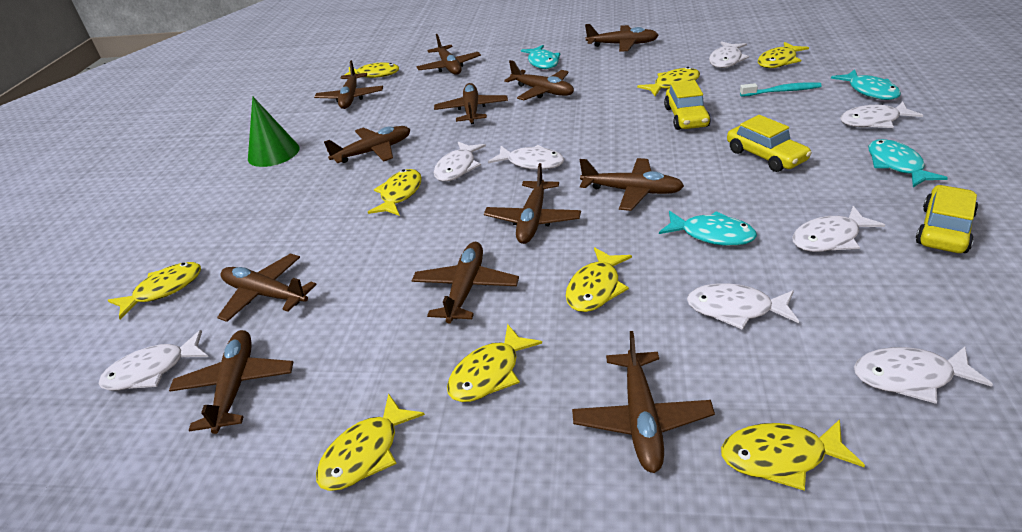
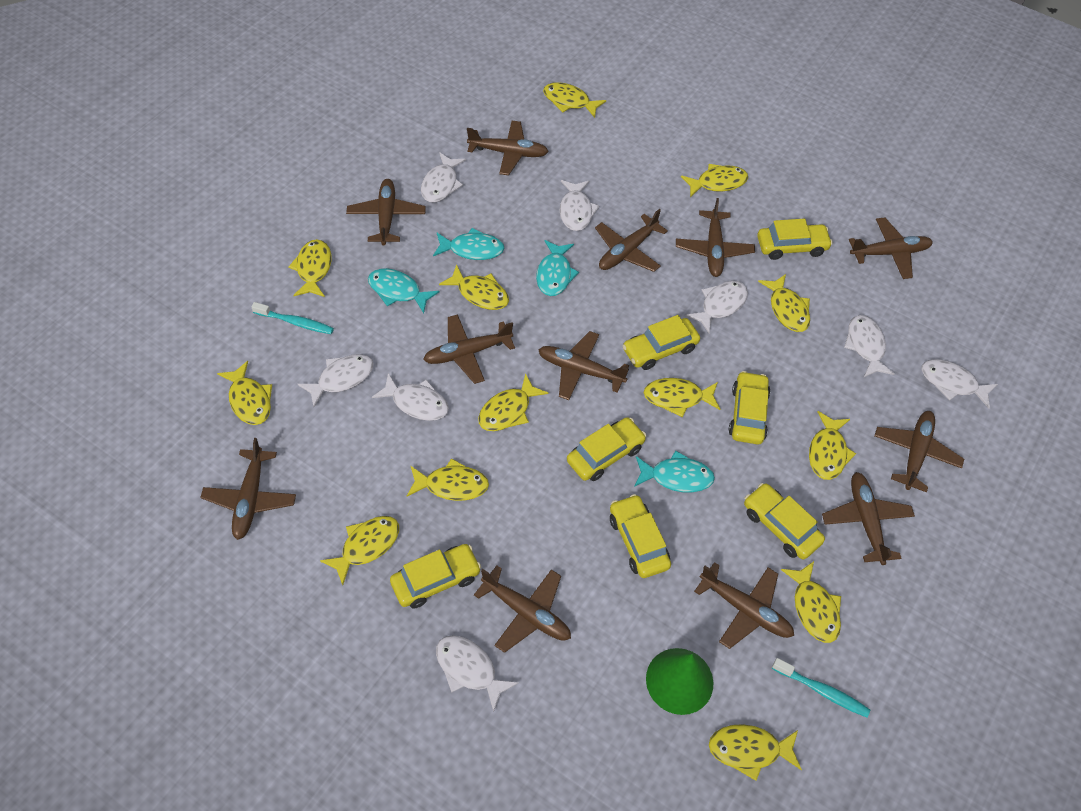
turquoise toothbrush: [740,82,822,97] = 1 -> [251,302,334,334] [772,658,870,717] = 2
yellow car: [664,80,711,130] [727,115,812,172] [916,185,978,253] = 3 -> [390,544,481,608] [567,417,646,481] [610,494,671,578] [623,315,700,370] [729,371,770,444] [744,483,825,559] [757,219,833,260] = 7
yellow fish: [108,262,201,320] [316,393,425,491] [345,63,399,78] [368,169,422,216] [447,324,542,402] [566,247,632,312] [637,67,700,96] [721,419,865,490] [758,42,809,68] = 9 -> [217,361,272,425] [288,239,331,297] [320,516,399,585] [407,458,489,501] [439,264,509,310] [478,373,548,431] [543,82,606,118] [644,378,720,418] [681,164,748,197] [709,724,802,781] [758,274,810,332] [781,561,841,643] [809,411,856,480] = 13

